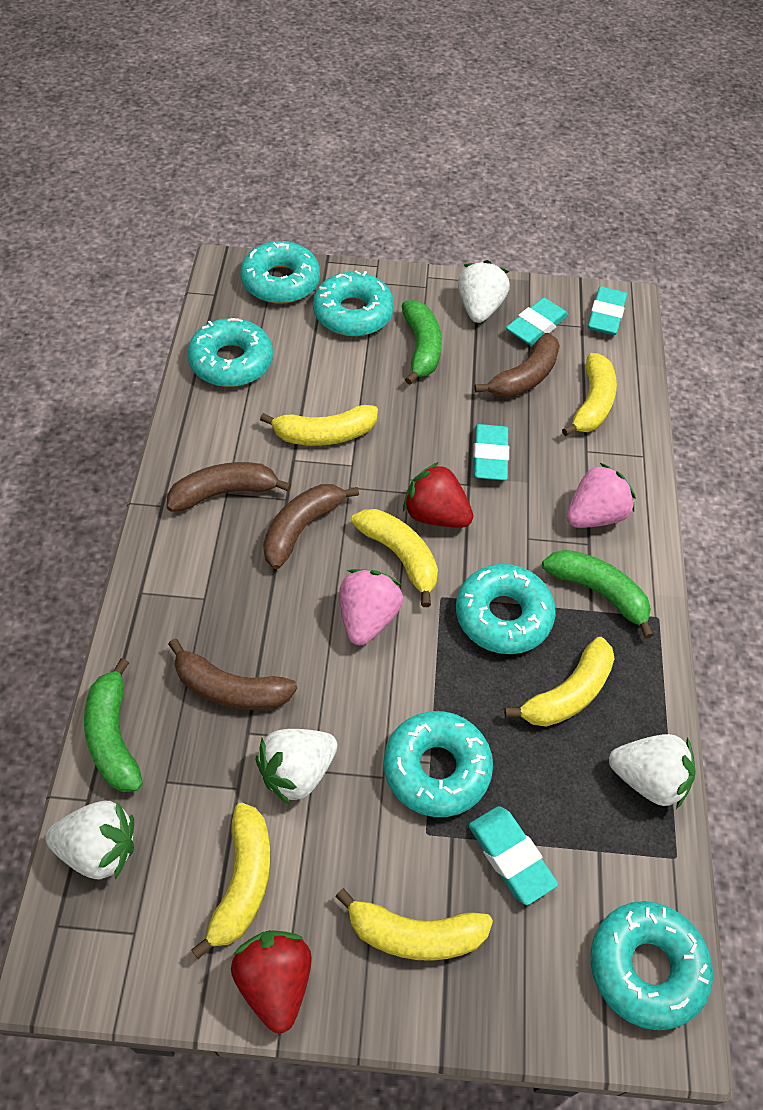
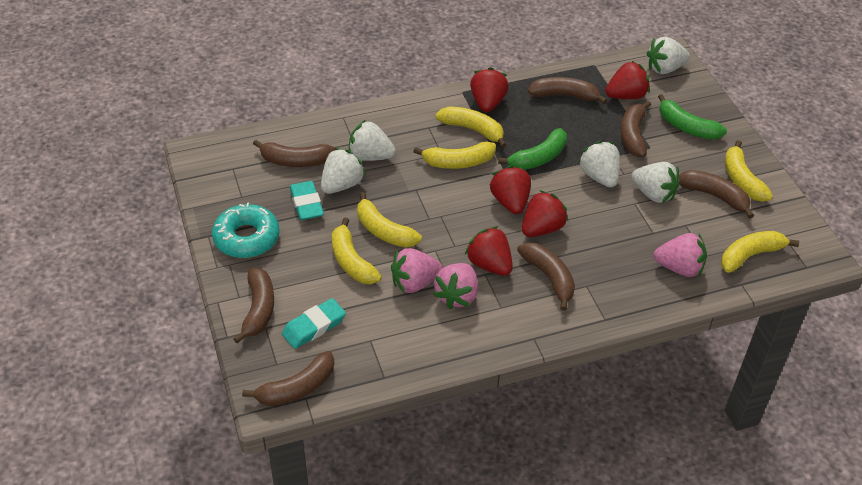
brown banana: [167,462,291,512] [168,638,297,710] [263,484,359,569] [474,333,560,398] = 4 -> [234,268,274,344] [242,351,334,406] [253,140,336,167] [517,242,575,311] [528,77,607,104] [621,101,651,157] [679,170,754,219] = 7
green banana: [84,658,143,792] [402,300,442,385] [542,550,654,639] = 3 -> [498,128,567,169] [658,94,727,140] = 2
pink strawberry: [339,569,403,645] [567,463,636,528] = 2 -> [391,248,443,293] [433,263,478,309] [653,233,707,277] = 3
red strawberry: [231,930,312,1033] [403,462,473,528] = 2 -> [465,226,513,276] [470,67,509,112] [490,166,531,214] [522,190,568,237] [605,61,650,99] = 5
turquoise donut: [187,318,273,387] [240,241,320,304] [313,270,394,336] [384,711,493,817] [456,564,556,654] [591,901,713,1030] = 6 -> [212,203,280,258] = 1
turquoise eraser: [468,806,558,905] [473,424,509,480] [506,298,568,345] [588,286,627,335] = 4 -> [282,298,346,349] [290,181,324,220] = 2
white strawberry: [45,801,134,880] [255,729,337,805] [458,260,510,323] [609,734,696,809] = 4 -> [321,148,366,194] [349,120,396,161] [578,141,620,188] [631,162,680,203] [647,37,690,74] = 5

